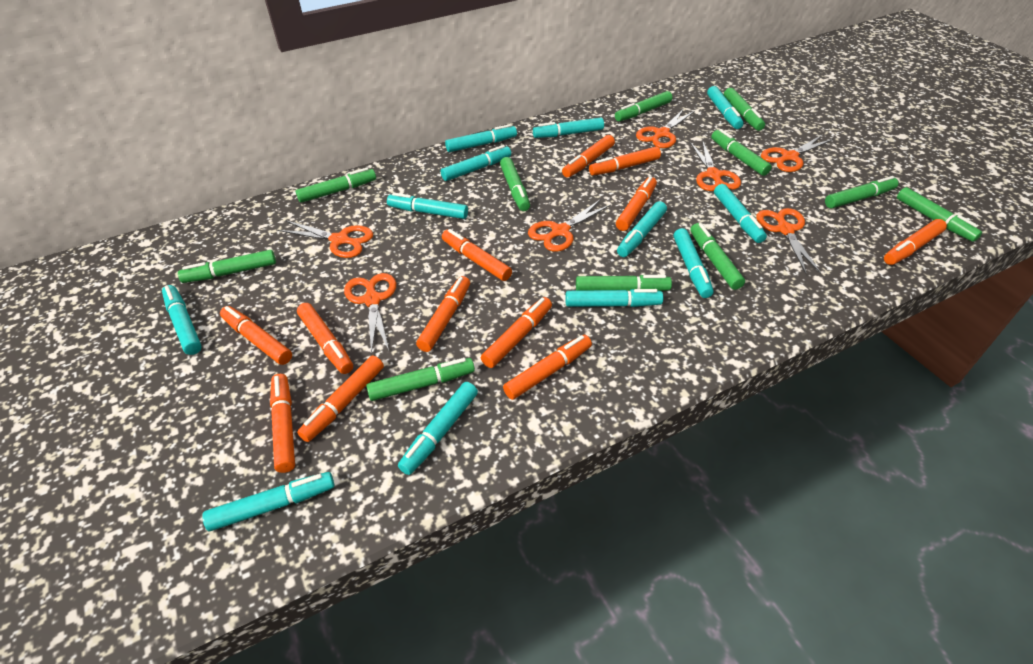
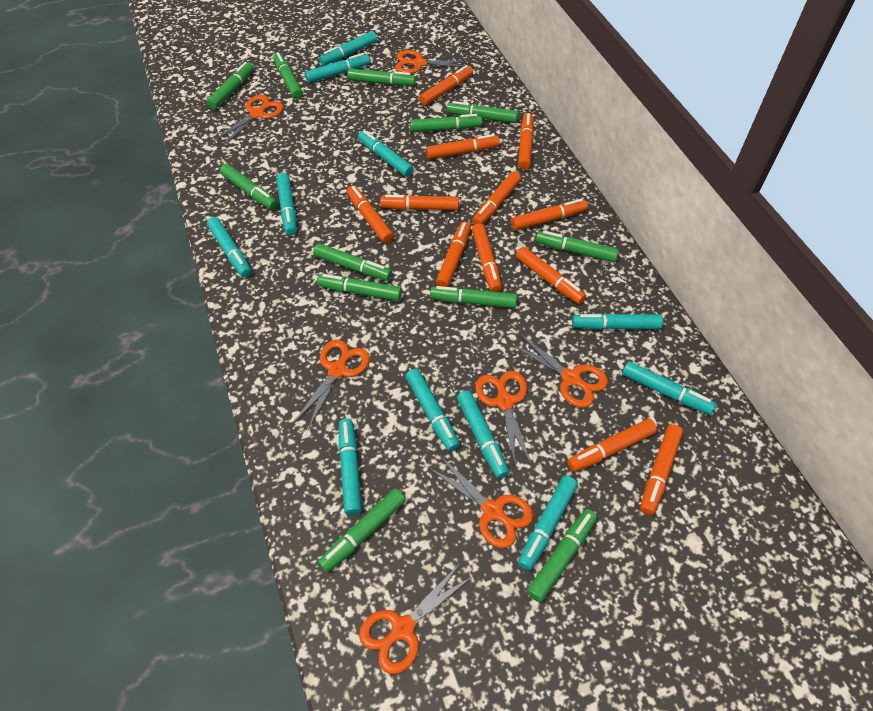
green marker: [178,250,276,283] [296,168,376,203] [366,358,475,401] [500,157,530,211] [576,275,672,291] [615,91,672,122] [690,223,745,290] [711,129,772,176] [724,88,765,131] [825,176,898,208] [897,187,982,242] = 11 -> [207,62,254,109] [220,164,278,210] [273,52,303,99] [313,243,392,281] [317,274,402,301] [318,489,406,573] [347,68,416,86] [410,114,482,132] [430,286,517,308] [447,101,518,123] [527,509,597,603] [536,231,619,262] = 12
turquoise marker: [162,285,202,355] [202,472,334,531] [387,193,468,219] [398,382,478,475] [441,145,511,181] [445,124,517,152] [533,118,604,138] [565,289,663,307] [617,201,667,257] [673,228,714,298] [707,86,744,129] [714,184,767,243] = 12 -> [207,217,251,277] [276,173,297,235] [305,53,370,83] [319,31,377,66] [339,419,362,515] [358,130,414,177] [406,369,460,451] [457,391,509,479] [518,476,578,571] [572,313,663,330] [622,361,716,415] = 11

